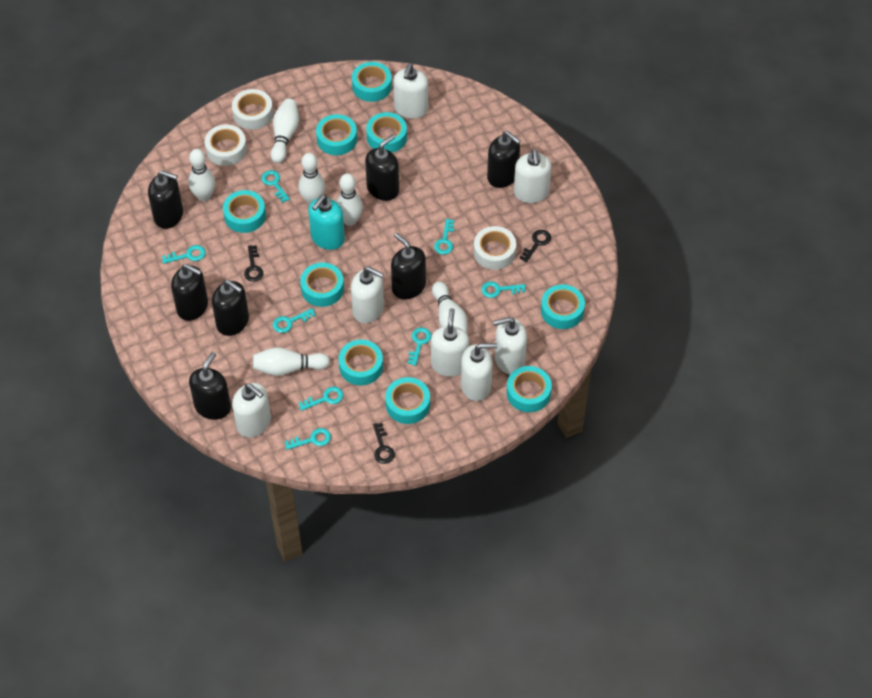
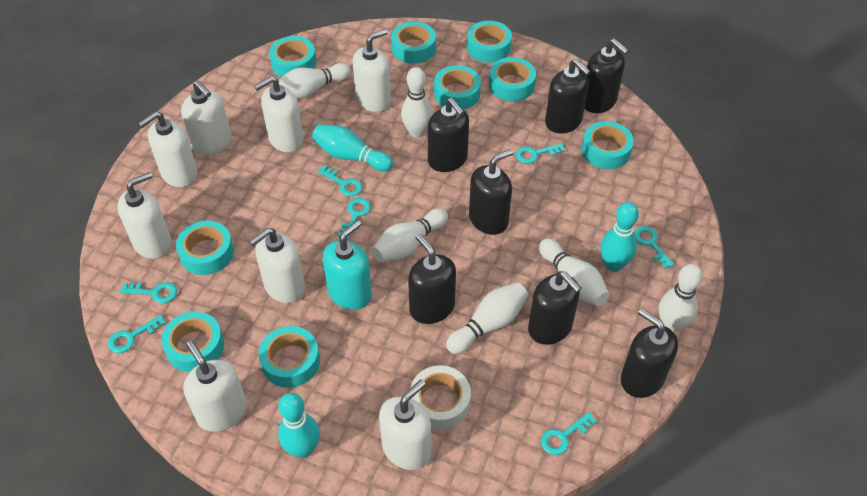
black key: [244,245,264,282] [373,423,395,464] [519,230,551,262] = 3 -> none = 0
turquoise bowling pin: none = 0 -> [278,393,320,458] [312,124,393,171] [600,202,639,272] = 3
turquoise key: [162,245,206,264] [261,170,290,203] [273,308,316,333] [285,428,331,450] [299,387,343,411] [408,327,431,366] [434,219,454,255] [481,281,526,298] = 8 -> [108,315,166,353] [120,282,177,303] [318,165,363,196] [338,198,371,240] [516,143,565,164] [541,412,597,455] [634,226,674,269] = 7
white soap dispenser: [232,383,271,438] [351,267,384,323] [393,63,428,119] [431,308,470,377] [461,343,497,401] [493,317,527,374] [514,149,552,203] = 7 -> [117,172,171,259] [138,112,198,187] [181,81,231,156] [183,341,247,432] [249,228,305,303] [254,76,304,153] [352,29,391,112] [379,380,431,470] = 8
white tape: [205,124,247,166] [232,89,273,130] [474,226,516,270] = 3 -> [411,365,471,430] = 1

